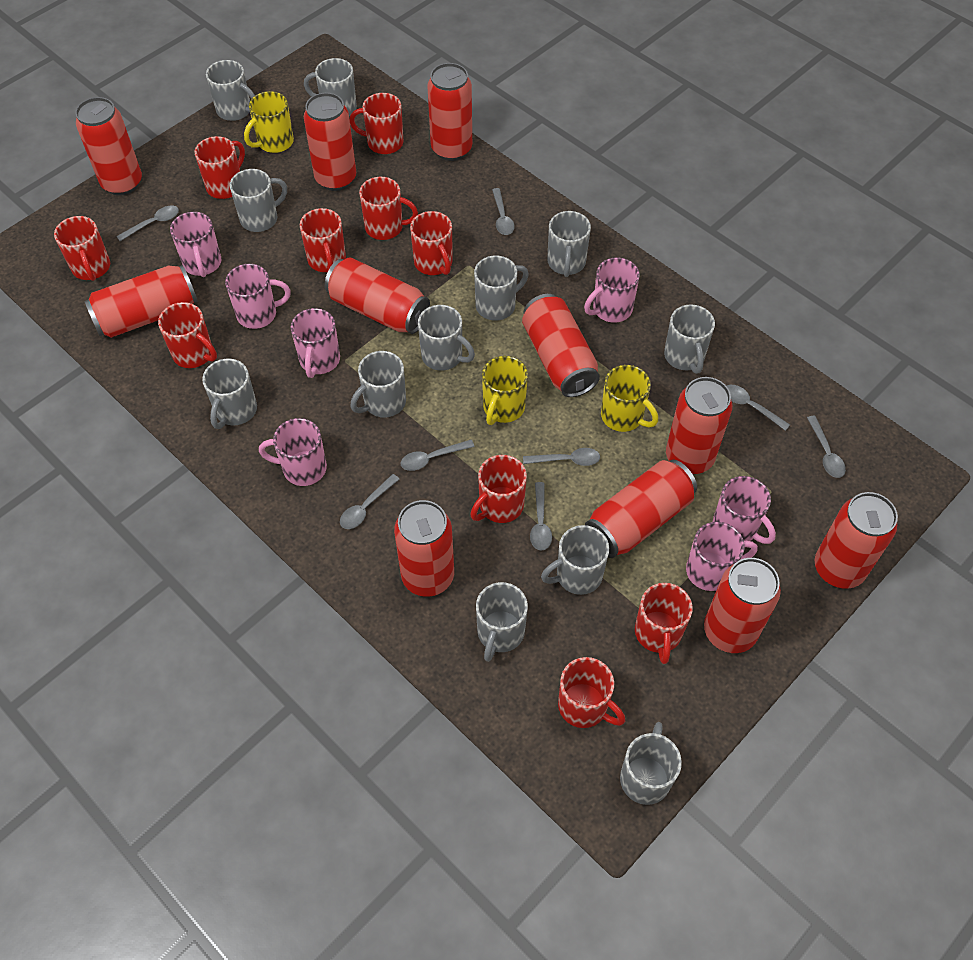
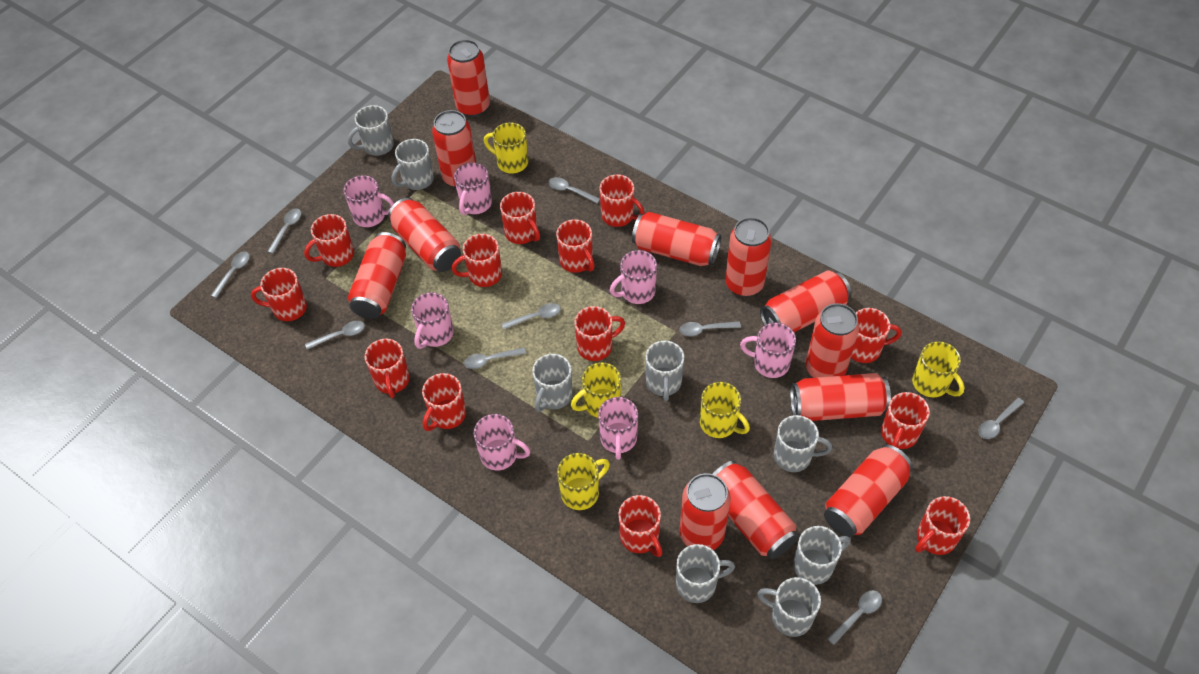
grey mug: [202,359,257,429] [206,60,255,121] [230,169,287,232] [304,58,357,116] [351,351,406,418] [418,305,475,371] [474,256,529,321] [476,582,528,662] [541,525,609,595] [547,211,591,277] [620,722,682,805] [664,304,715,374] = 12 -> [348,105,394,156] [392,139,434,190] [532,354,573,412] [645,341,684,401] [676,544,735,603] [757,577,821,637] [774,415,832,472] [793,526,851,585] = 8
grey spoon: [116,206,179,241] [340,474,399,529] [401,440,475,471] [492,188,515,235] [523,448,600,466] [530,482,552,551] [727,385,790,431] [807,416,846,478] = 8 -> [211,251,250,298] [267,208,301,254] [305,321,365,350] [464,348,526,369] [502,303,561,329] [549,177,600,204] [679,321,741,336] [827,590,882,645] [978,398,1024,439] = 9
red can: [75,97,142,196] [84,265,198,338] [304,93,356,191] [325,257,430,334] [394,500,454,597] [427,63,472,161] [522,294,600,397] [585,460,697,558] [666,377,732,474] [704,558,781,653] [815,492,898,589] = 11 -> [348,232,406,319] [388,198,461,272] [432,110,476,188] [447,39,490,117] [632,212,721,266] [680,473,731,550] [713,461,798,559] [725,217,772,297] [760,270,851,332] [790,373,891,421] [806,303,859,378] [824,444,913,537] = 12
red mug: [54,216,110,281] [158,302,217,368] [195,136,245,199] [300,208,346,272] [350,93,403,154] [359,177,418,240] [410,211,453,275] [470,455,527,523] [558,657,625,728] [635,583,693,664] = 10 -> [251,268,307,321] [304,214,354,267] [365,339,410,398] [422,373,466,431] [452,234,502,287] [500,192,540,244] [556,219,595,273] [574,306,625,361] [600,175,644,227] [618,495,662,557] [851,308,901,363] [881,392,930,449] [915,496,970,555] = 13
yellow mug: [244,91,294,153] [482,356,528,425] [601,365,658,432] = 3 -> [484,122,528,174] [557,453,610,510] [571,362,621,418] [700,382,750,438] [912,341,965,397] = 5

